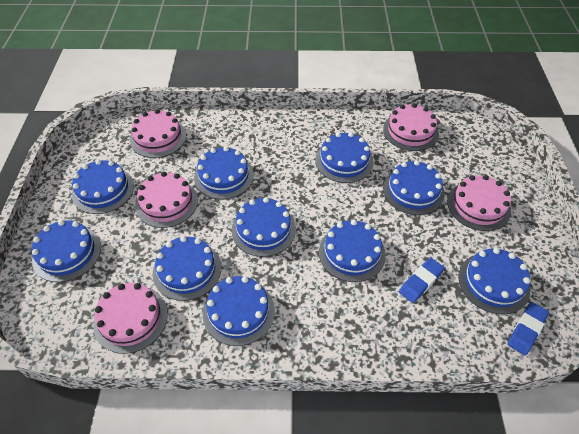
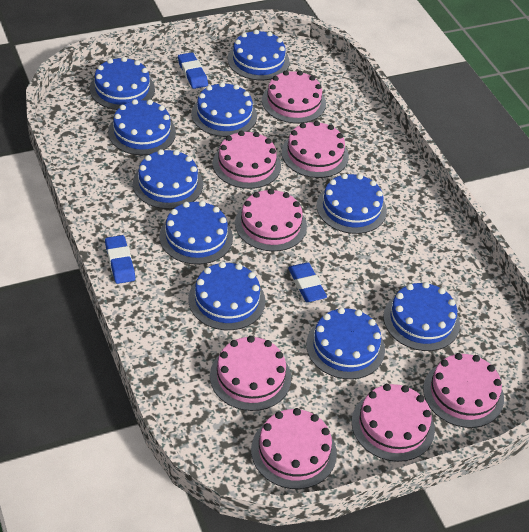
blue eraser: [399,258,445,303] [507,302,549,355] = 2 -> [105,235,135,284] [178,52,208,89] [288,262,327,302] = 3
pink cake: [93,283,168,354] [130,109,186,158] [135,172,198,228] [383,103,439,151] [447,175,511,231] = 5 -> [210,336,291,411] [213,131,281,189] [235,189,307,251] [251,408,337,489] [262,70,326,123] [281,121,349,178] [352,384,435,462] [423,353,504,428] = 8

